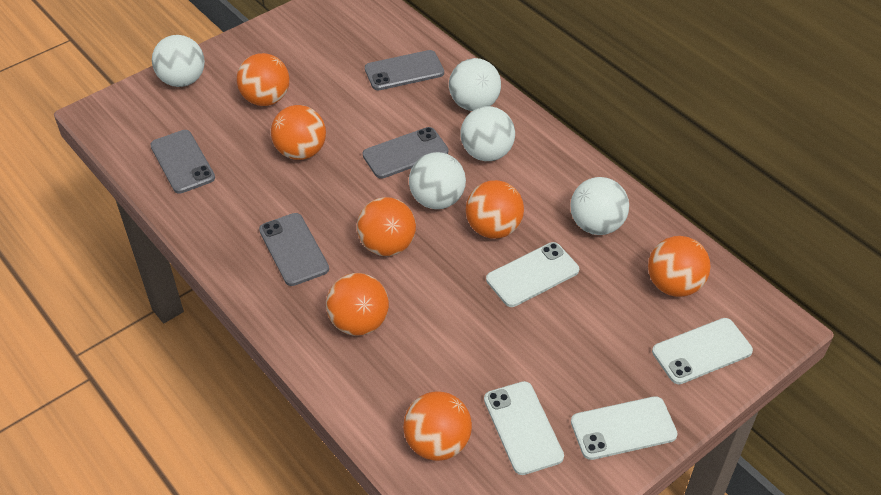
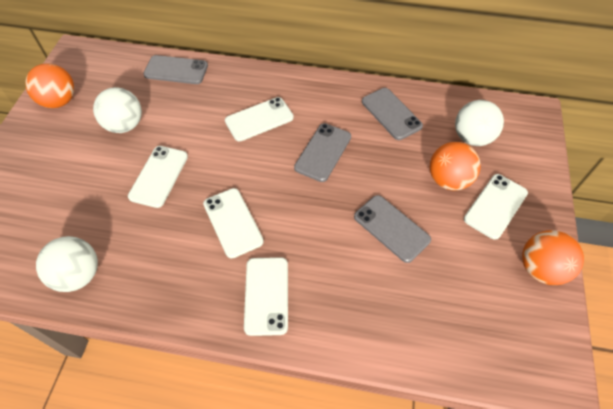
orange ball: [237,53,289,106] [271,105,326,160] [326,273,389,336] [357,197,416,256] [403,391,472,461] [466,180,524,239] [648,236,711,297] = 7 -> [25,63,75,108] [430,142,481,191] [522,230,584,285] = 3
white ball: [152,35,205,87] [409,152,466,209] [449,58,501,111] [460,106,515,161] [570,177,629,235] = 5 -> [36,236,98,292] [93,87,142,133] [455,100,504,146] = 3
white phone: [484,381,564,475] [486,242,579,307] [571,396,678,460] [652,318,753,384] = 4 -> [128,146,188,208] [203,188,264,258] [225,97,294,141] [244,257,288,336] [464,174,528,240] = 5

